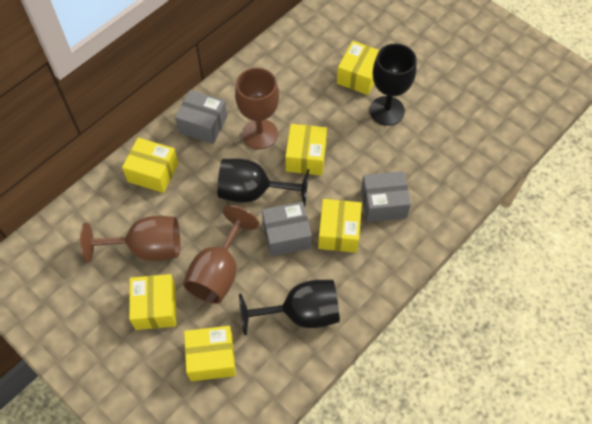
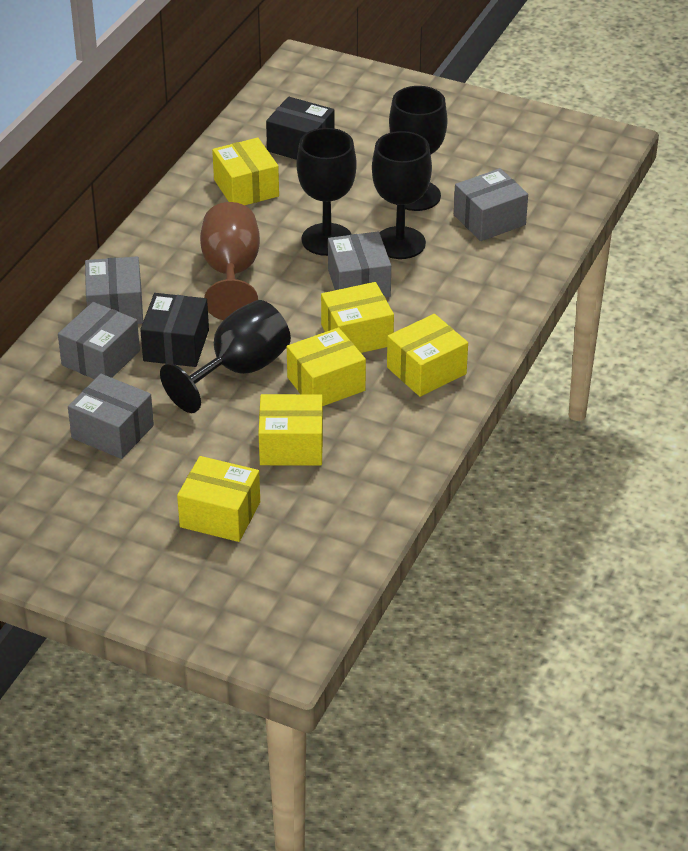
black box: none = 0 -> [140,293,209,367] [266,97,334,160] = 2
black goblet: [217,159,309,207] [239,280,340,335] [370,44,417,126] = 3 -> [160,300,291,413] [297,128,357,256] [372,131,432,259] [389,86,447,211] = 4
brown goblet: [80,216,180,262] [183,205,259,304] [235,68,279,149] = 3 -> [200,202,260,320] = 1
grey box: [175,90,227,144] [262,202,312,257] [361,171,411,222] = 3 -> [58,302,140,379] [68,374,154,459] [85,256,143,324] [328,232,391,297] [454,168,528,241] = 5

